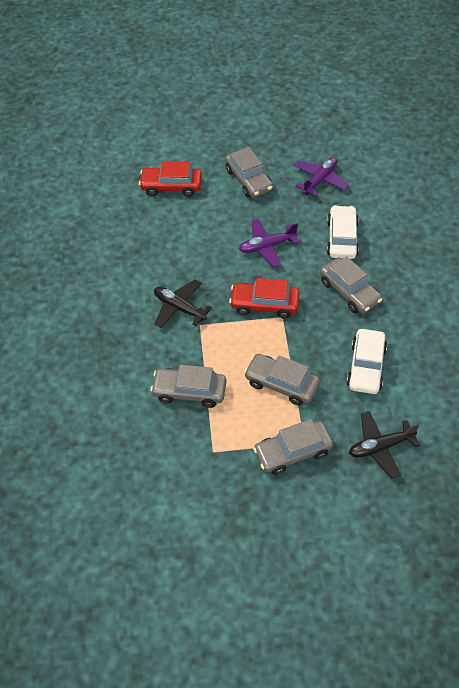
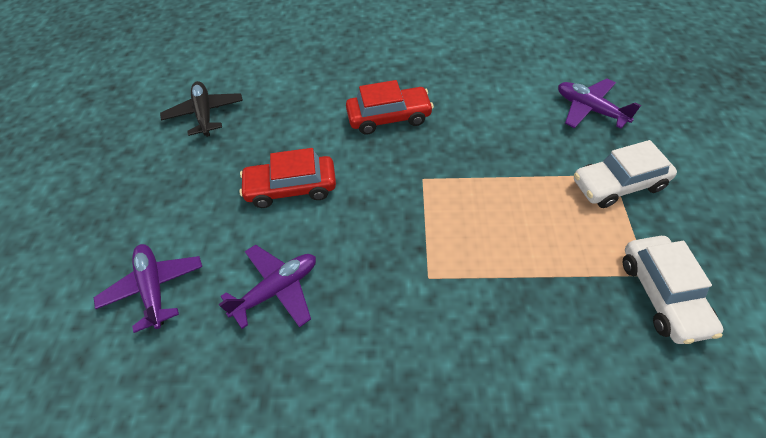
black plane: [154,279,212,328] [349,411,420,479] = 2 -> [160,81,243,137] = 1
grey car: [150,365,226,408] [225,147,273,198] [244,354,320,405] [253,419,333,475] [320,256,382,313] = 5 -> none = 0
purple plane: [239,219,299,267] [294,157,349,196] = 2 -> [94,244,202,333] [219,244,316,329] [558,78,641,129] = 3

